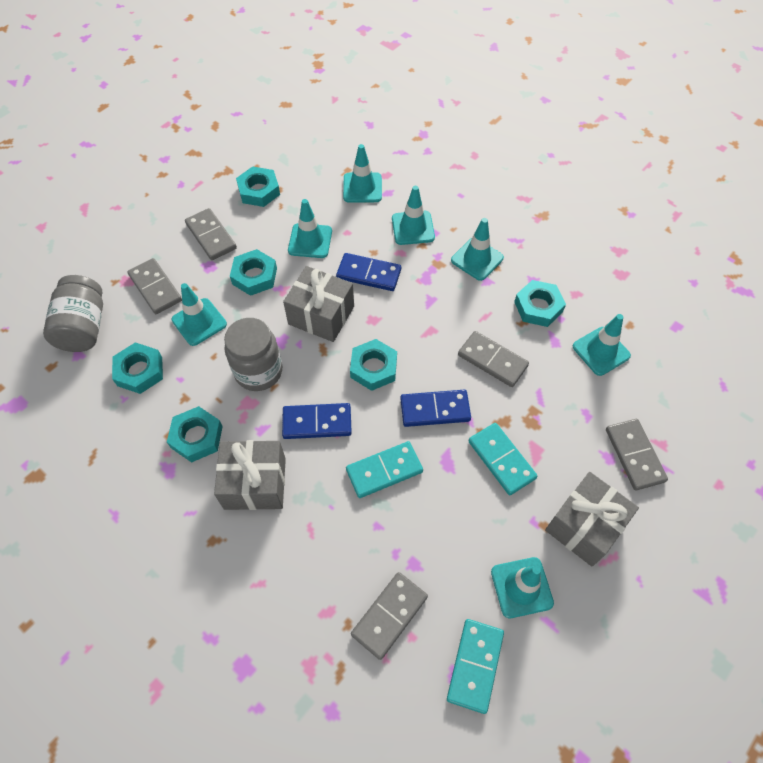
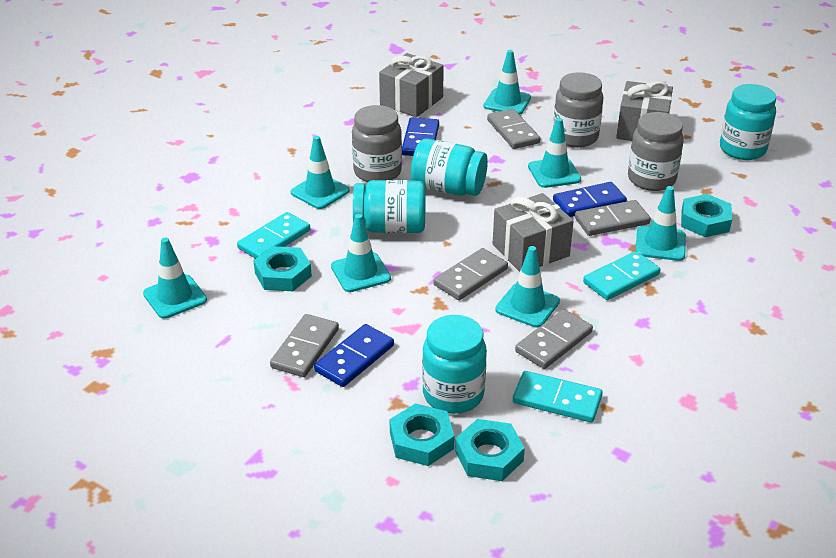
grey jar: [43,275,103,352] [224,318,282,391] = 2 -> [352,105,402,182] [553,72,603,148] [628,112,684,191] = 3
turquoise jar: none = 0 -> [353,180,426,233] [411,138,488,196] [422,315,487,414] [720,84,776,160] = 4
turquoise nut: [112,342,163,394] [167,406,223,463] [230,249,277,296] [236,166,280,207] [350,339,397,391] [514,280,566,327] = 6 -> [254,246,312,291] [389,403,455,466] [455,419,525,481] [681,194,732,237] = 4

